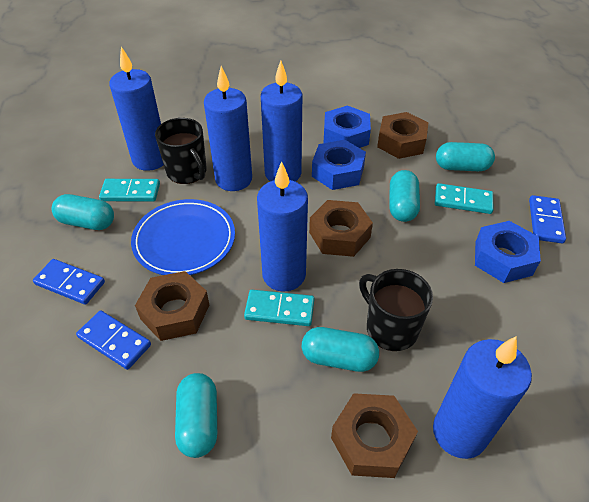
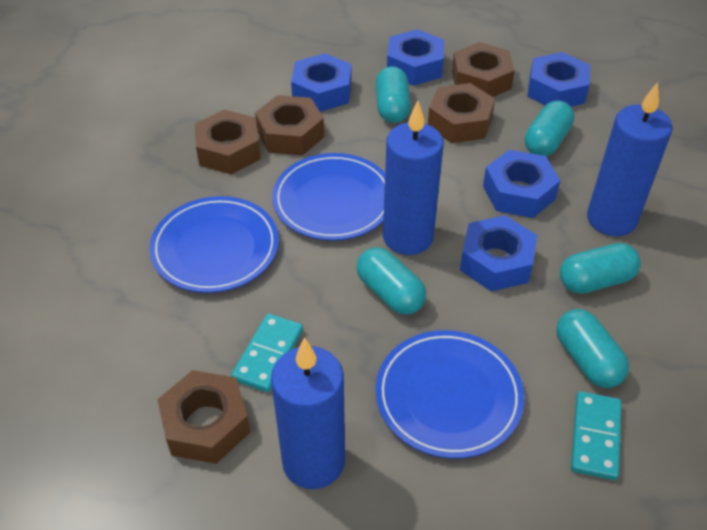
black mug: [155,118,207,184] [359,269,433,351] = 2 -> none = 0
blue candle: [109,47,164,171] [204,66,252,191] [257,161,308,292] [261,61,302,182] [433,337,532,459] = 5 -> [271,338,345,489] [383,101,443,255] [587,82,673,236] = 3
blue domino: [33,259,105,305] [76,311,151,370] [529,195,566,243] = 3 -> none = 0
blue nut: [312,140,366,190] [324,105,371,148] [475,221,541,283] = 3 -> [291,53,352,112] [387,29,444,86] [460,215,537,292] [483,150,560,218] [527,52,590,107] = 5
blue plate: [131,199,235,275] = 1 -> [149,196,279,293] [272,153,385,241] [376,330,524,459] = 3
brown nut: [135,271,209,341] [309,200,373,257] [331,393,418,478] [377,112,428,159] = 4 -> [157,370,250,464] [195,110,261,174] [255,95,324,155] [428,83,495,143] [452,42,515,97] = 5
turquoise domino: [99,179,160,202] [244,290,314,326] [435,183,494,214] = 3 -> [231,313,303,392] [571,391,622,480] = 2

